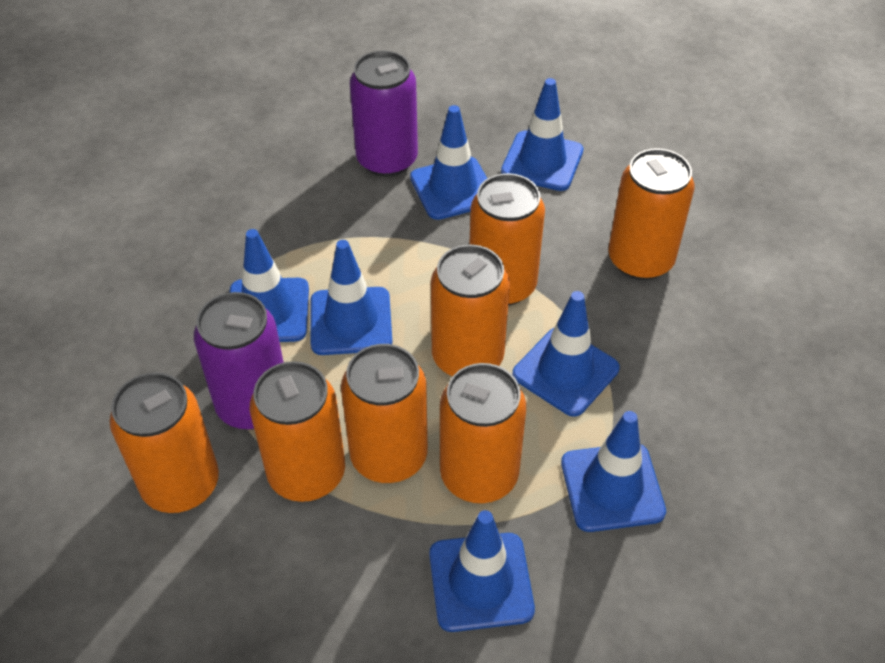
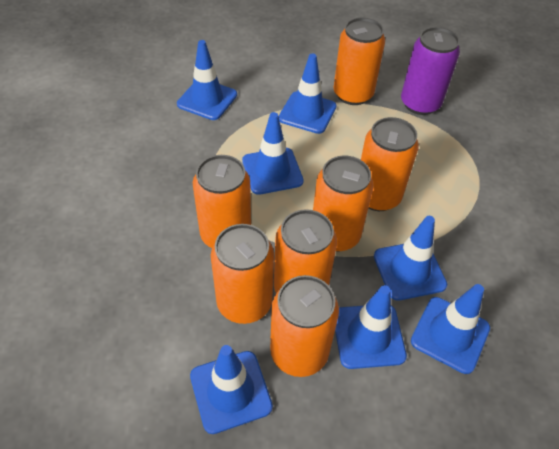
purple can: [194,292,284,430] [350,50,418,177] = 2 -> [401,27,460,115] = 1

